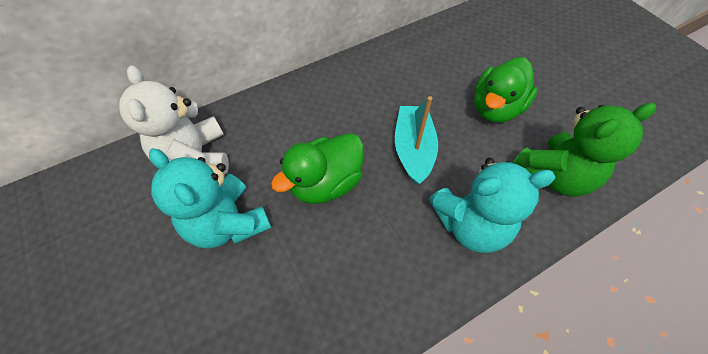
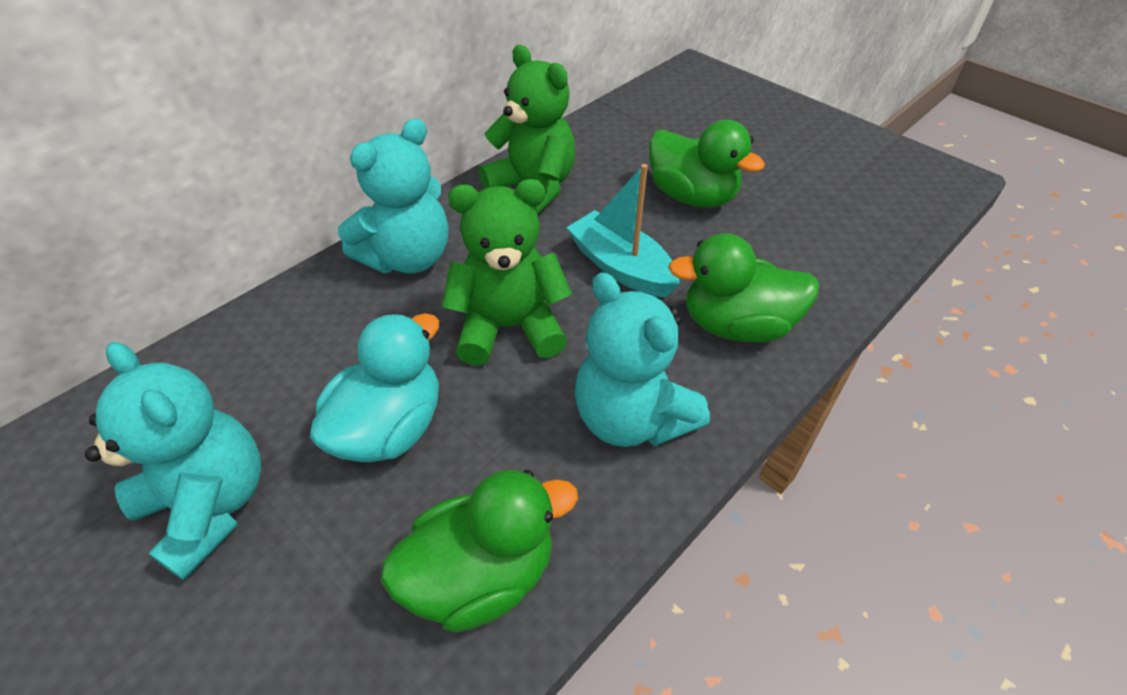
green duck: [271,133,364,204] [474,57,538,122] = 2 -> [381,470,578,632] [649,120,765,208] [668,233,819,342] = 3
green teddy bear: [513,103,656,196] = 1 -> [441,179,572,366] [479,45,575,215] = 2
turquoise duck: none = 0 -> [310,313,439,462] = 1
turquoise teddy bear: [149,148,271,249] [429,158,556,253] = 2 -> [85,342,261,581] [338,118,448,274] [575,272,710,447] = 3
white teddy bear: [119,65,229,174] = 1 -> none = 0

